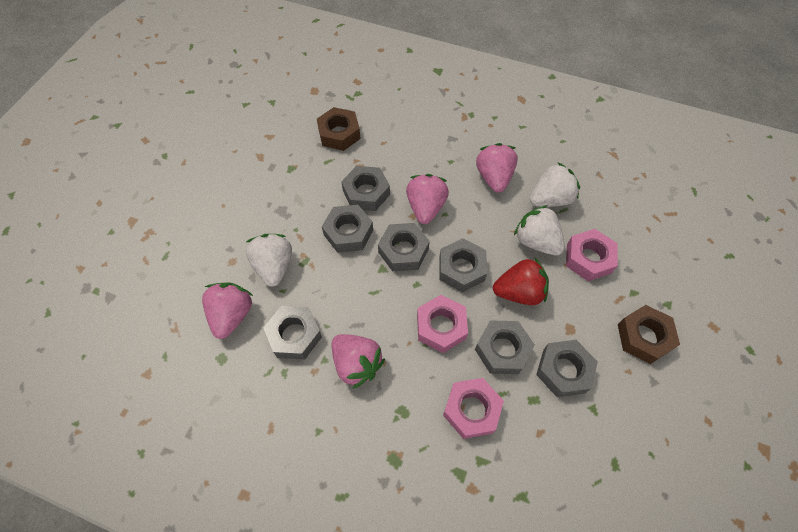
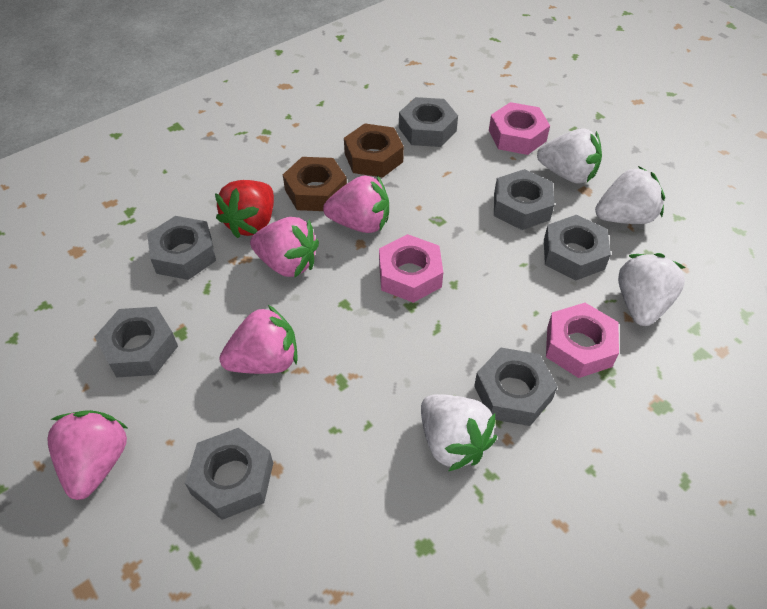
white strawberry: [246,234,292,287] [514,205,565,256] [530,162,580,207] = 3 -> [421,394,497,472] [537,128,602,184] [595,166,665,224] [618,253,686,326] = 4

